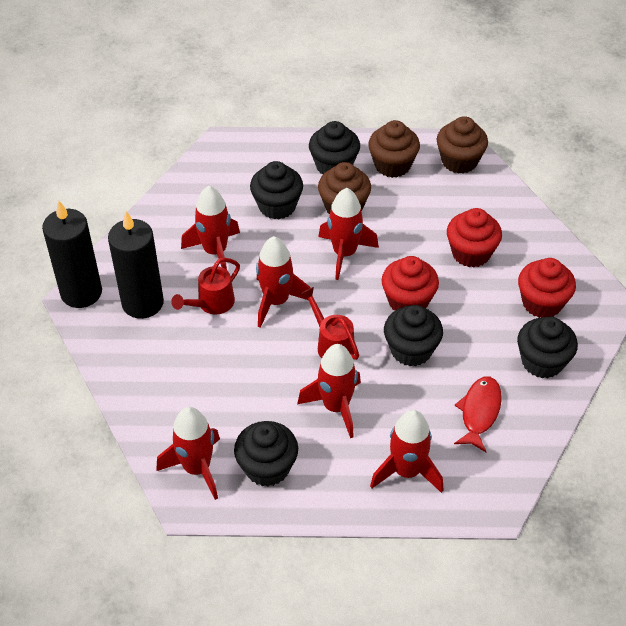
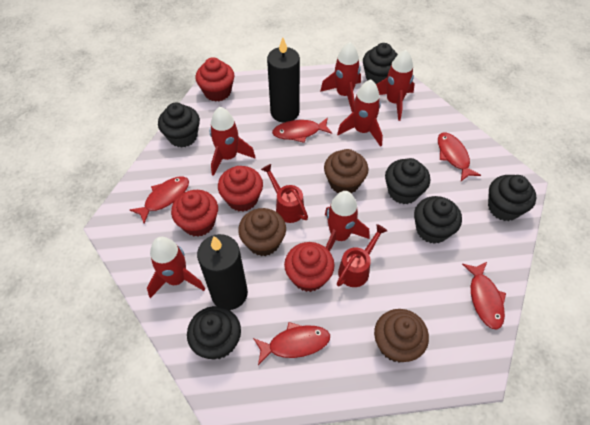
black cupcake: [234,421,298,487] [250,161,303,219] [309,121,360,174] [384,305,443,367] [517,317,578,378] = 5 -> [158,103,200,148] [187,306,241,360] [363,43,398,84] [385,158,430,204] [414,196,462,244] [488,175,536,221] = 6
red cupcake: [382,256,439,310] [447,208,502,268] [518,258,576,318] = 3 -> [171,190,218,237] [195,57,234,102] [218,166,263,212] [284,242,335,292] = 4
red fish: [454,377,502,452] = 1 -> [130,177,189,224] [253,322,330,365] [272,117,332,143] [438,133,481,181] [462,262,506,330] = 5

